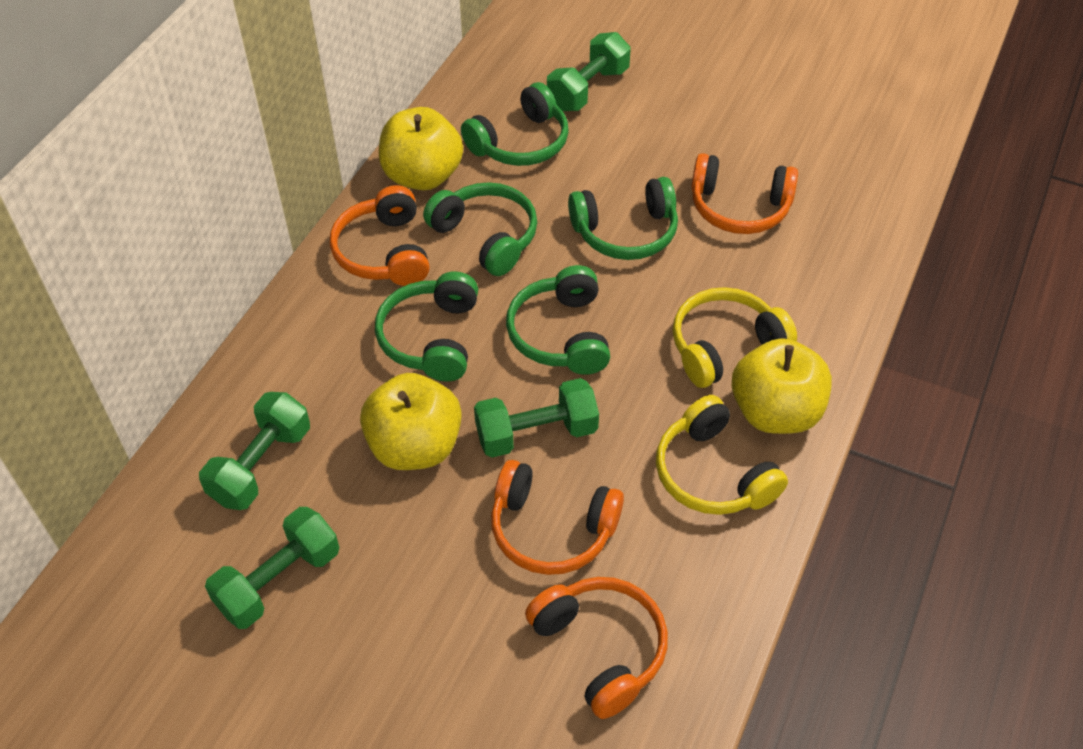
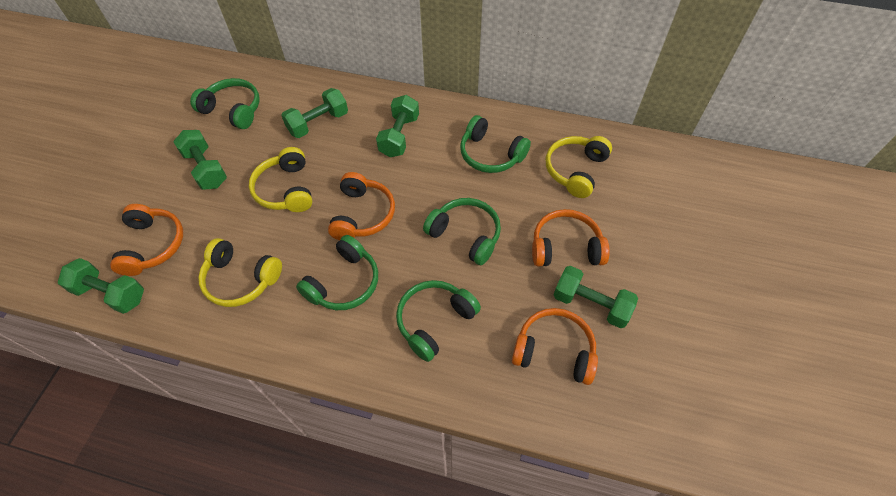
green dumbbell: [199,392,310,510] [205,507,339,629] [474,378,599,458] [547,32,631,111] = 4 -> [58,258,144,314] [173,130,227,190] [281,88,348,138] [376,95,419,157] [553,266,638,328] = 5
yellow apple: [360,373,462,470] [379,107,463,190] [732,338,832,434] = 3 -> none = 0
yellow headphones: [656,395,788,515] [673,287,797,388] = 2 -> [198,238,282,307] [249,147,312,212] [546,136,612,198] = 3

